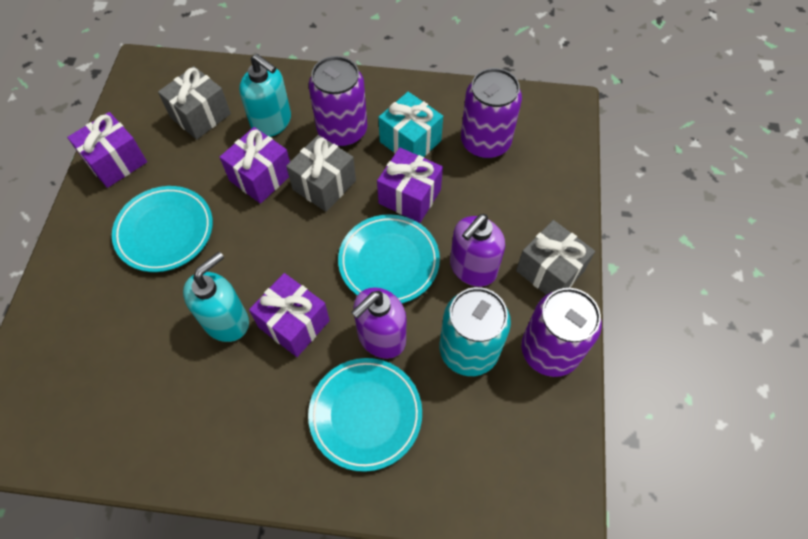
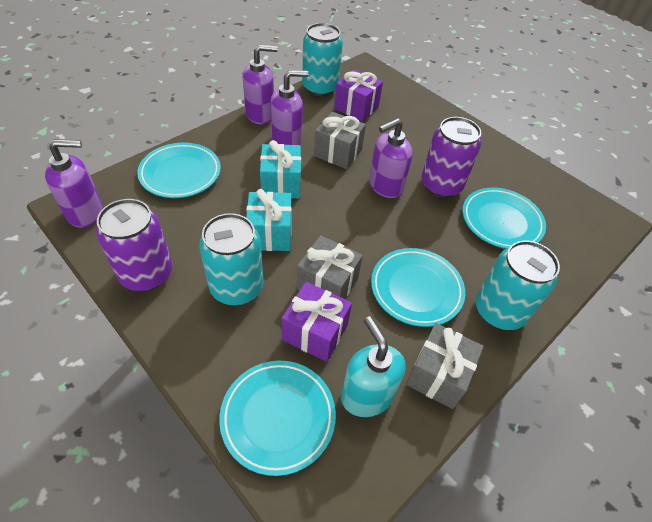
purple can: [309,56,367,147] [461,68,522,159] [521,288,602,377] = 3 -> [96,199,172,291] [421,117,481,198] = 2
purple gift: [67,112,147,188] [220,127,290,204] [249,273,330,357] [377,148,443,223] = 4 -> [282,282,352,362] [334,69,383,122] = 2
purple soap dispenser: [351,287,406,359] [450,214,505,287] = 2 -> [45,139,103,228] [243,45,278,124] [270,70,308,145] [369,118,413,198] = 4
turquoise can: [440,287,511,376] = 1 -> [199,213,264,305] [302,23,343,96] [476,240,560,330] = 3
turquoise gift: [378,92,443,157] = 1 -> [246,189,292,251] [260,140,301,198] = 2
turquoise plate: [112,186,213,272] [308,358,422,472] [338,214,440,303] = 3 -> [137,143,221,198] [219,361,336,476] [371,248,465,327] [462,188,546,249] = 4
turquoise soap dispenser: [183,252,249,342] [239,54,291,137] = 2 -> [341,316,406,417] = 1

